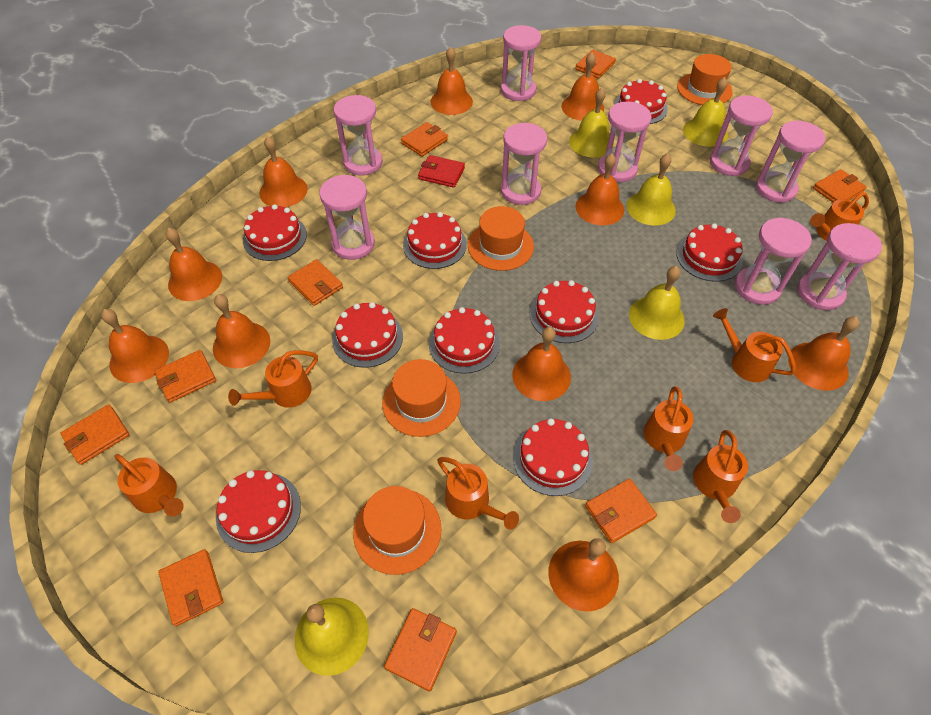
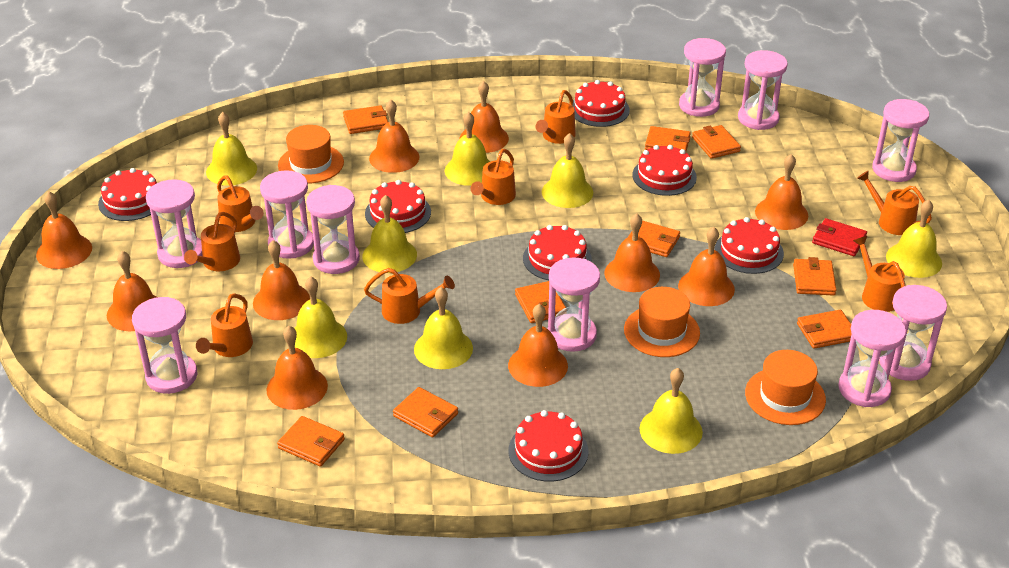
orange hat: [353,486,442,575] [382,359,461,437] [468,206,534,271] [677,54,733,105] = 4 -> [278,125,344,183] [624,287,700,357] [745,350,826,425] = 3
orange watering can: [114,454,184,517] [228,350,318,408] [437,457,519,530] [644,386,694,471] [693,430,748,523] [713,308,796,382] [810,192,869,241] = 7 -> [184,212,240,271] [196,293,253,357] [217,175,264,232] [364,268,455,324] [471,149,516,205] [535,90,576,144] [853,236,905,312] [857,170,932,235] = 8
pink hourglass: [319,175,375,260] [334,95,383,176] [501,25,541,101] [501,123,547,205] [598,102,652,182] [710,96,773,176] [735,218,812,305] [756,121,825,203] [797,223,882,310] = 9 -> [132,297,197,394] [146,179,203,268] [260,170,314,259] [306,185,360,274] [548,257,600,352] [679,38,726,117] [738,50,788,130] [838,310,906,407] [872,99,929,182] [879,285,947,381] = 10
red cake: [216,470,301,553] [243,204,307,261] [332,302,403,368] [403,212,467,269] [429,307,500,374] [513,418,593,496] [530,280,599,343] [614,79,668,124] [676,223,743,282] = 9 -> [98,168,157,221] [365,180,431,233] [509,410,589,482] [523,225,592,280] [573,80,630,127] [632,145,697,196] [715,217,784,274] = 7
yellow bell: [295,597,369,676] [569,88,614,157] [627,154,676,226] [629,266,685,340] [683,77,728,147] = 5 -> [206,112,257,186] [294,276,347,358] [362,195,417,273] [414,287,473,369] [445,112,490,186] [542,133,593,208] [639,368,703,454] [886,200,942,278] = 8

